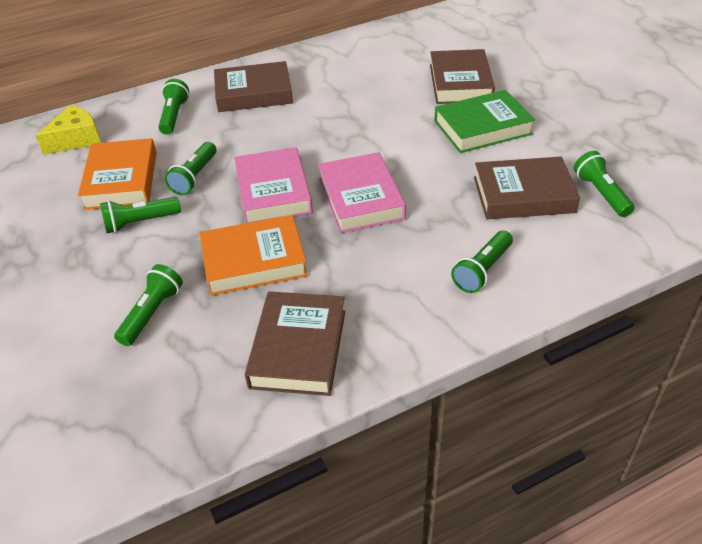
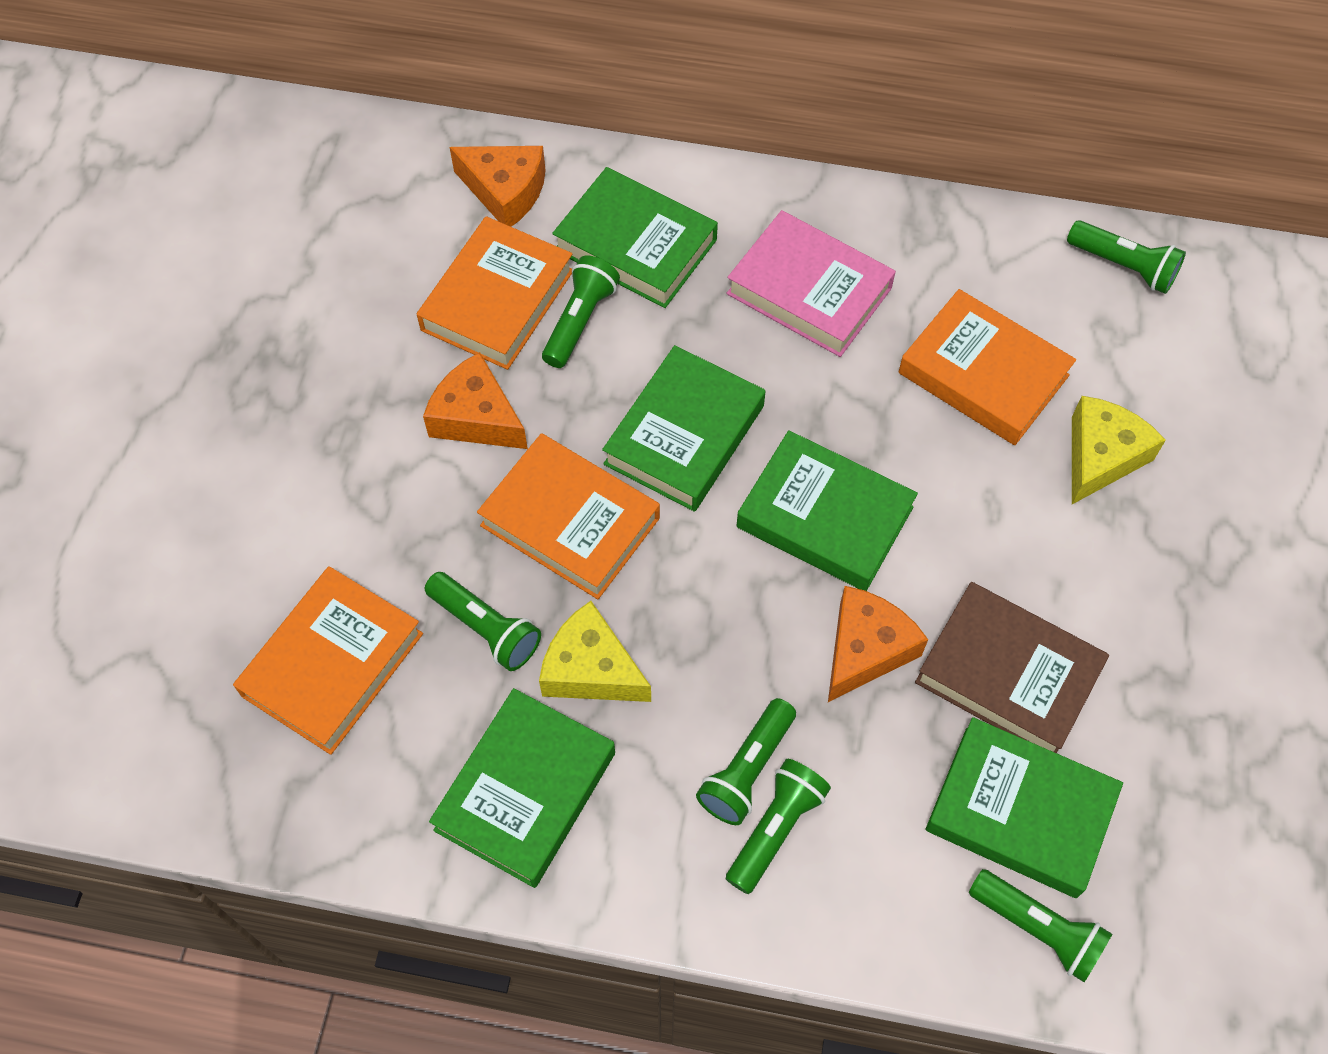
brown book: [214,61,293,112] [245,291,345,396] [430,49,495,104] [474,157,580,219] = 4 -> [915,582,1109,753] = 1
green book: [434,90,535,153] = 1 -> [429,688,615,888] [552,167,718,308] [602,345,765,512] [737,430,918,591] [925,717,1123,898] = 5
orange book: [78,138,157,210] [200,215,308,296] = 2 -> [233,566,423,755] [417,216,572,370] [477,433,660,599] [899,289,1076,445] = 4
orange cheese: none = 0 -> [423,352,528,449] [450,146,546,227] [828,586,928,702] = 3
pink book: [234,147,313,223] [318,152,406,233] = 2 -> [727,210,896,357] = 1
yellow cheese: [35,105,101,155] = 1 -> [539,601,651,702] [1072,396,1166,504] = 2

